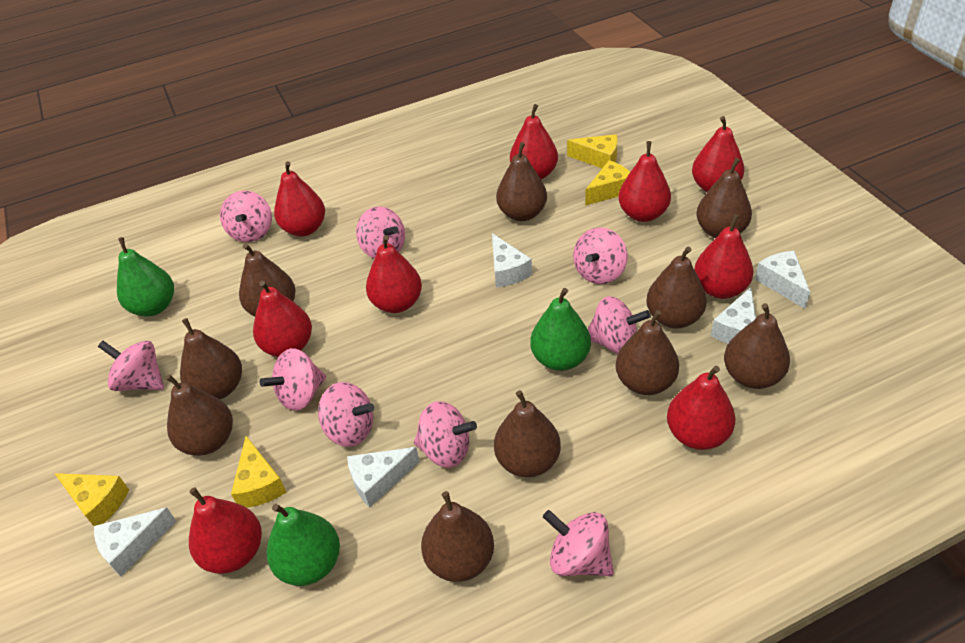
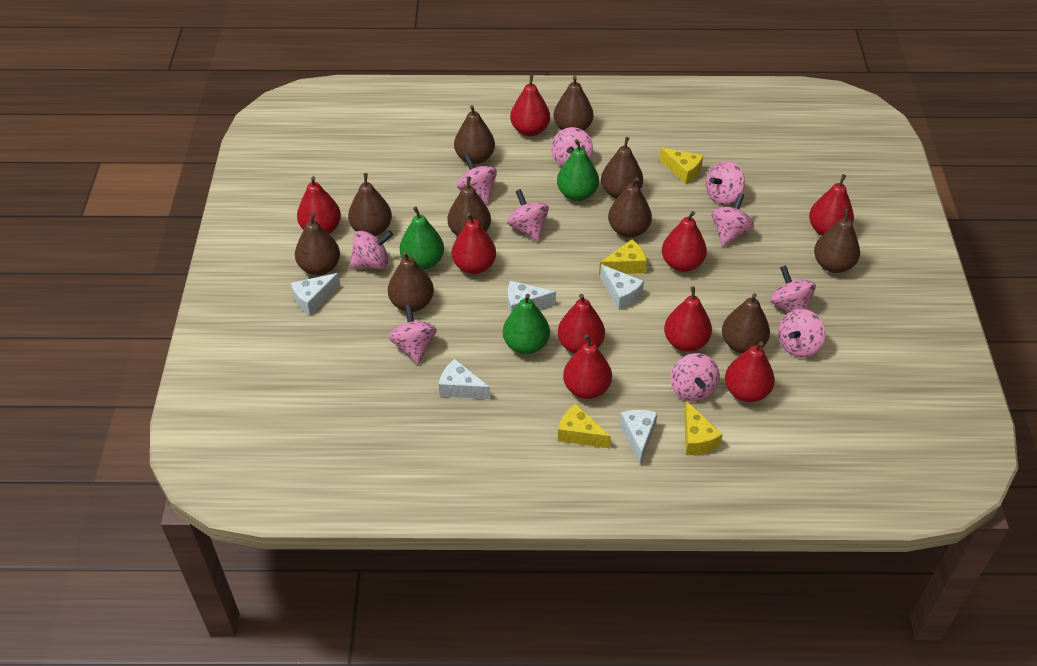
pink spinning top: [98,341,164,391] [220,191,272,242] [260,348,326,411] [318,382,374,447] [356,207,405,259] [414,401,477,468] [543,510,614,576] [573,228,628,284] [588,296,651,354] = 9 -> [349,230,393,269] [389,304,437,364] [457,154,497,204] [507,189,549,242] [551,127,593,167] [670,353,720,402] [705,161,745,204] [711,193,754,246] [770,265,816,312] [778,309,825,357] = 10

